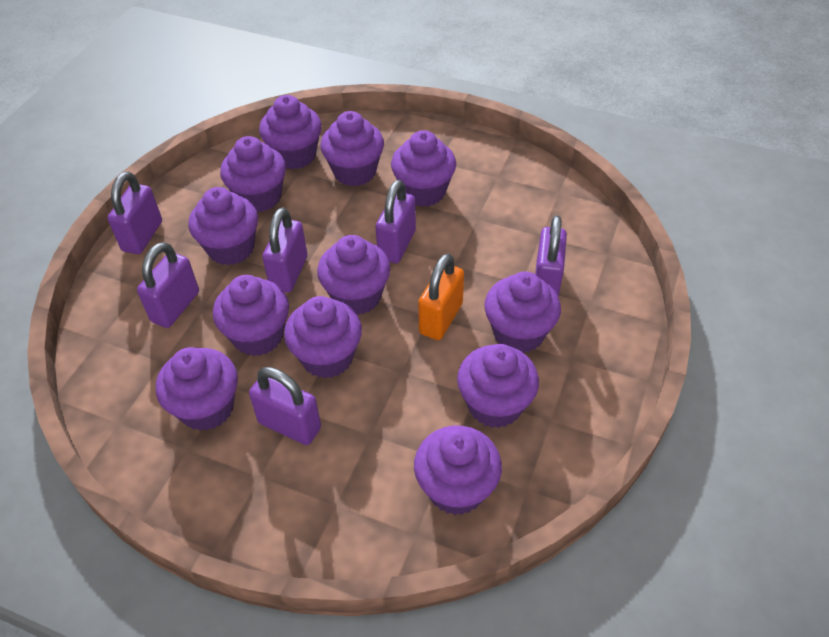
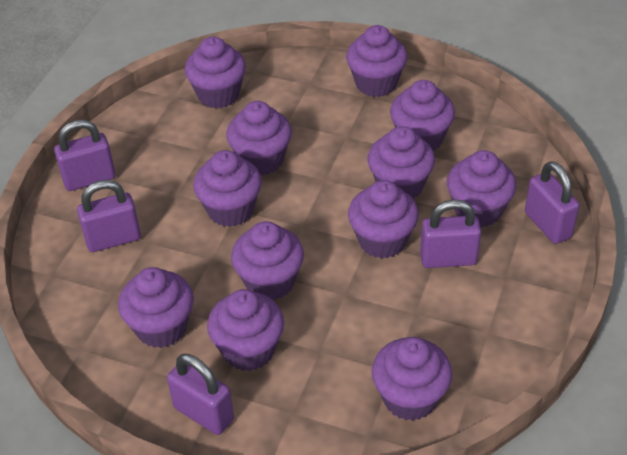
orange padlock: [418,253,464,340] = 1 -> none = 0
purple padlock: [107,171,162,254] [137,242,199,328] [249,367,321,445] [262,207,307,293] [376,180,416,263] [535,215,567,297] = 6 -> [54,120,116,191] [77,180,141,252] [167,354,234,435] [420,199,481,268] [525,161,579,244] = 5

